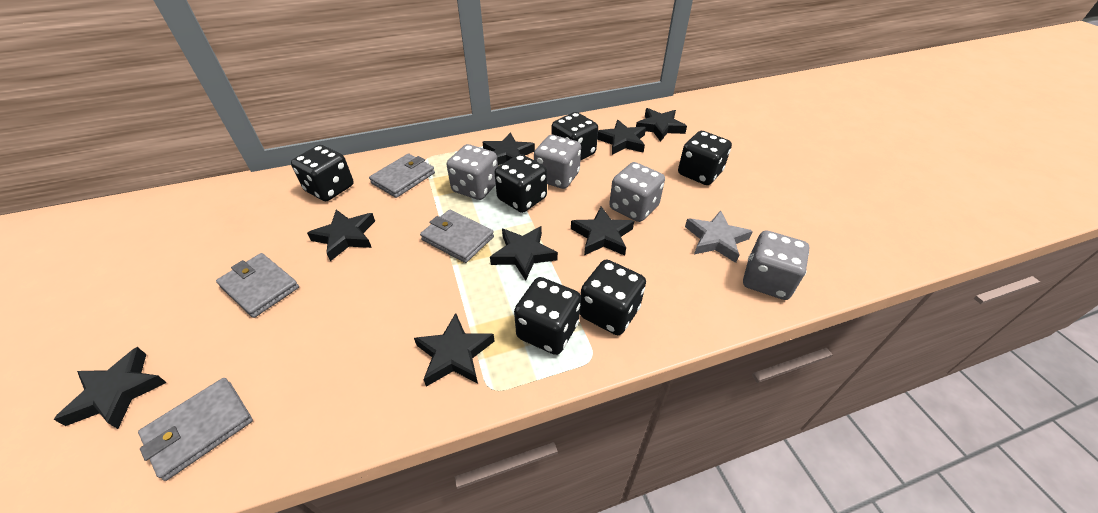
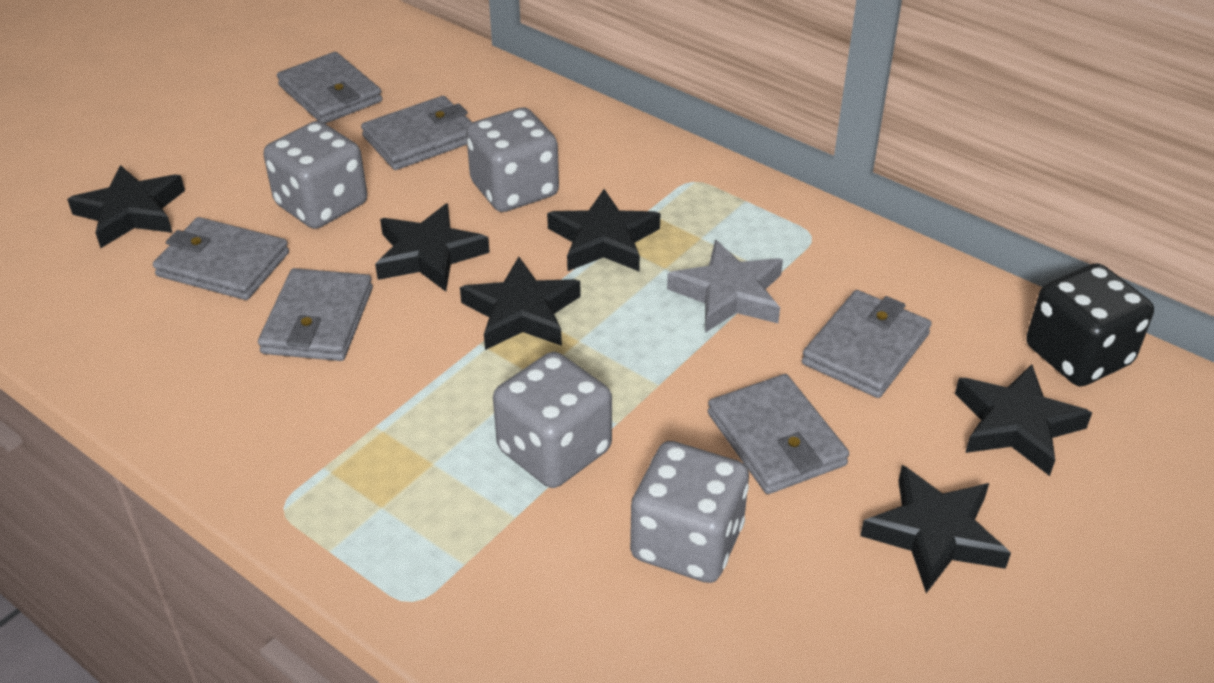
black dice: [291,145,354,201] [494,154,547,213] [514,277,581,355] [552,112,598,161] [580,260,646,335] [678,131,732,185] = 6 -> [1026,263,1154,386] = 1
black star: [54,347,167,429] [307,210,375,261] [414,313,495,387] [482,132,535,165] [490,226,558,281] [571,206,634,256] [597,120,646,155] [636,108,687,142] = 8 -> [67,165,185,248] [375,203,490,292] [460,257,581,350] [547,189,661,271] [860,465,1011,593] [955,364,1092,476] = 6
grey wallet: [138,378,253,481] [216,253,299,318] [369,154,435,198] [420,210,494,263] = 4 -> [153,217,289,300] [258,268,373,361] [277,52,382,124] [361,96,472,170] [708,374,849,494] [802,290,932,398] = 6

